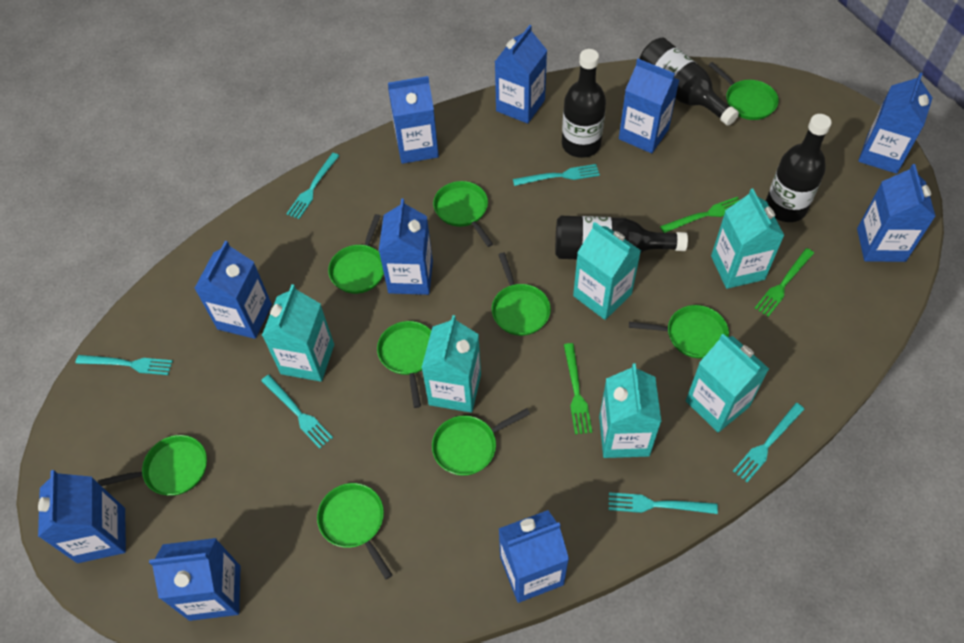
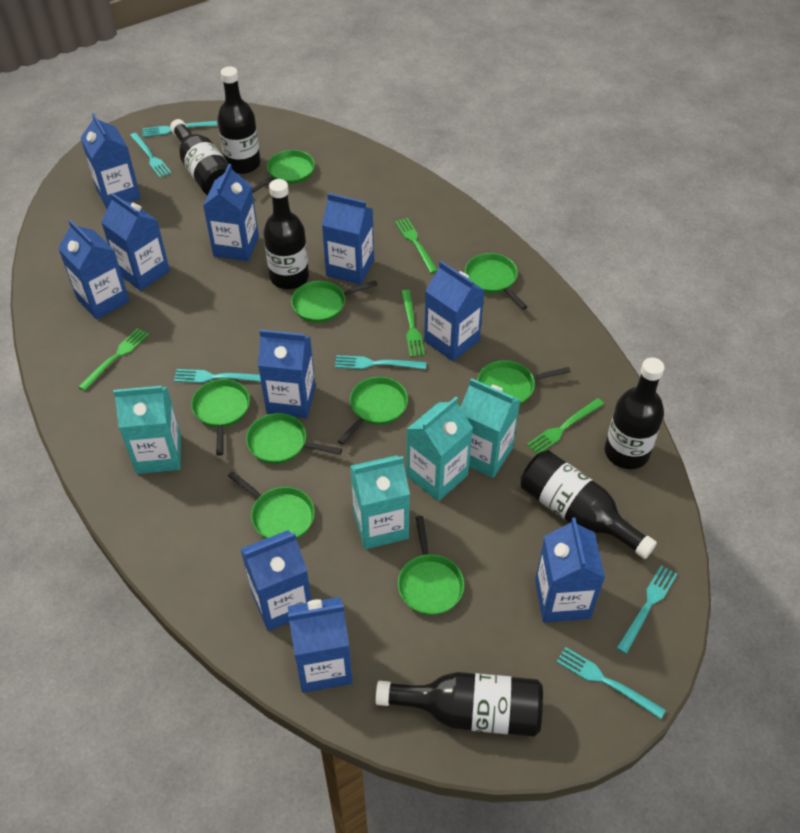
black bottle: [555,216,688,259] [562,49,606,158] [639,38,739,126] [766,114,832,222] = 4 -> [170,119,234,195] [217,66,261,174] [263,179,309,289] [375,672,543,737] [520,450,657,559] [605,357,665,469] = 6
green fork: [564,343,592,435] [660,197,740,233] [755,248,814,317] = 3 -> [78,328,149,391] [395,218,437,273] [401,290,425,357] [527,398,604,454] = 4
turquoise carton: [262,284,334,382] [422,315,481,413] [573,222,641,320] [599,363,661,458] [686,334,769,433] [711,189,785,289] = 6 -> [113,386,181,474] [350,455,410,549] [407,397,473,501] [460,378,520,478] = 4

